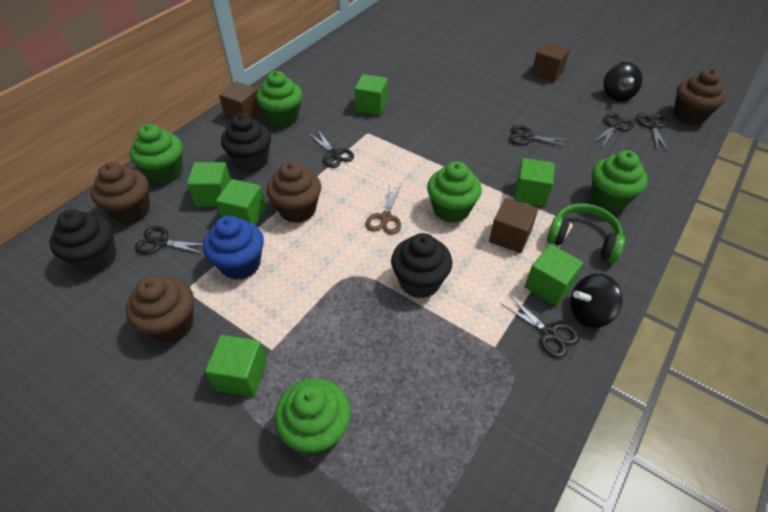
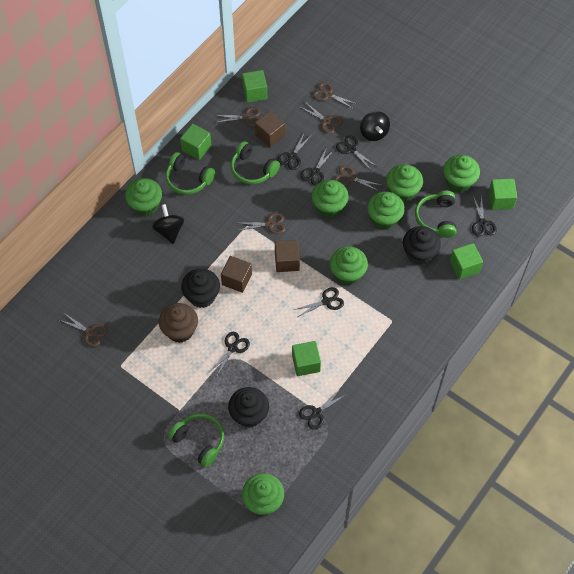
black scissors: [135,226,204,254] [308,129,354,168] [500,295,579,358] [509,125,571,147] [592,113,634,147] [636,113,669,152] = 6 -> [210,332,250,376] [277,132,311,170] [293,287,344,317] [299,388,347,429] [300,147,334,186] [336,135,376,169] [472,195,497,237] = 7
blue cupcake: [203,216,264,280] = 1 -> none = 0
brown cupcake: [91,162,150,224] [125,276,194,343] [267,161,321,223] [674,69,726,125] = 4 -> [159,303,198,343] = 1
brown scissors: [366,185,401,235] = 1 -> [60,313,108,347] [215,107,261,126] [237,213,285,234] [300,102,343,134] [313,82,357,109] [334,165,380,192] = 6
green cube: [187,162,231,207] [205,335,267,397] [216,179,266,225] [354,74,388,116] [514,158,555,206] [525,244,583,306] = 6 -> [180,124,211,160] [242,70,267,103] [292,341,321,376] [450,243,483,279] [489,179,517,210] = 5
green cupcake: [130,124,183,184] [256,71,302,127] [275,378,351,455] [427,161,482,223] [591,150,648,211] = 5 -> [125,178,162,217] [242,473,284,515] [312,180,349,218] [330,246,368,286] [367,192,405,230] [386,164,423,202] [443,155,480,193] = 7
green headphones: [547,203,625,263] = 1 -> [165,152,215,195] [168,413,224,467] [231,141,280,184] [415,191,456,238] = 4

